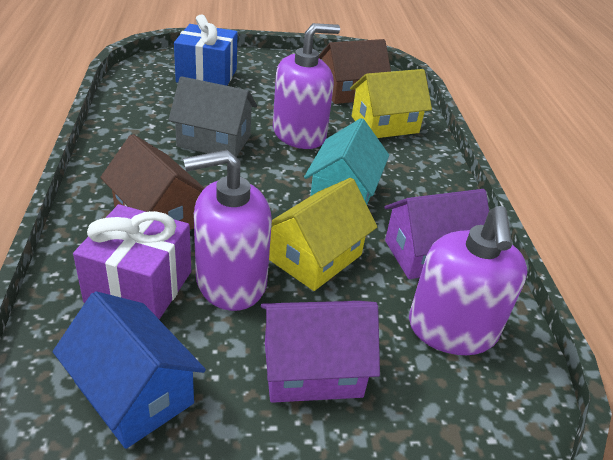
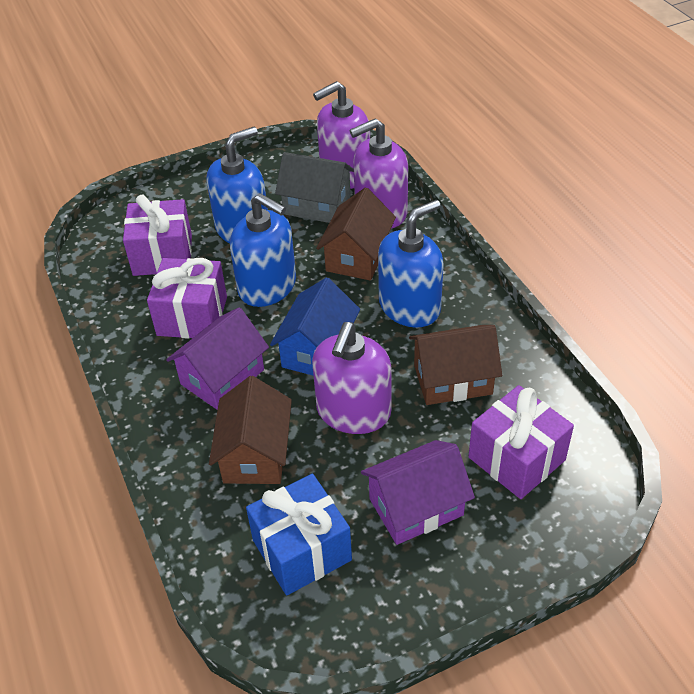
blue soap dispenser: none = 0 -> [206,127,268,243] [230,193,296,307] [378,200,444,328] = 3
brown house: [100,134,205,230] [319,39,391,104] = 2 -> [209,376,292,484] [316,188,396,280] [409,325,502,405] = 3
purple gift: [73,204,191,320] = 1 -> [123,194,192,276] [147,258,227,339] [468,385,574,499] = 3
turquoise house: [304,118,389,204] = 1 -> none = 0
yellow house: [269,178,377,291] [350,69,432,138] = 2 -> none = 0

